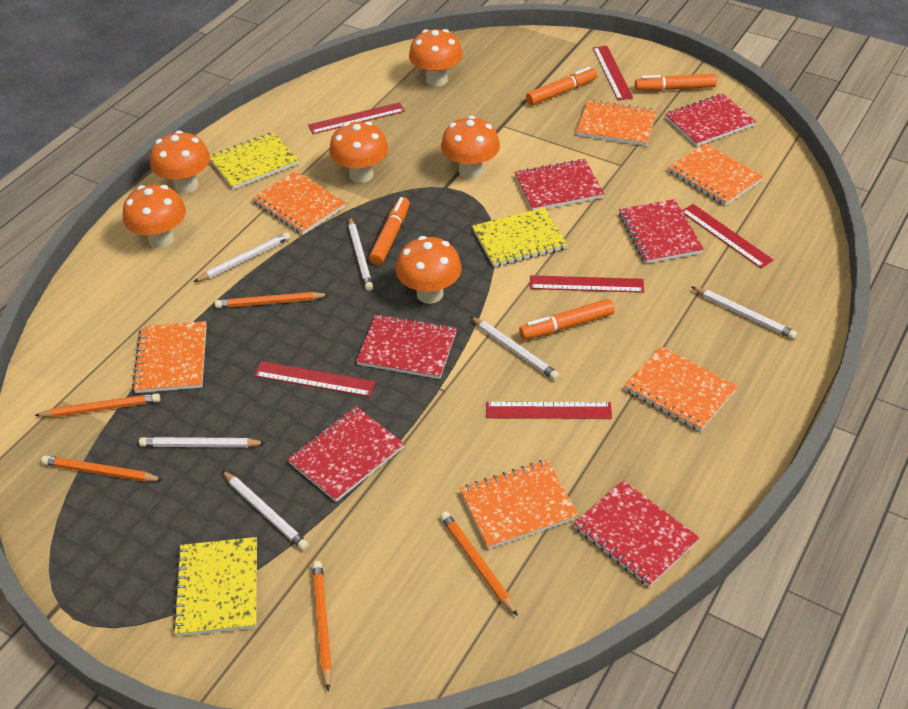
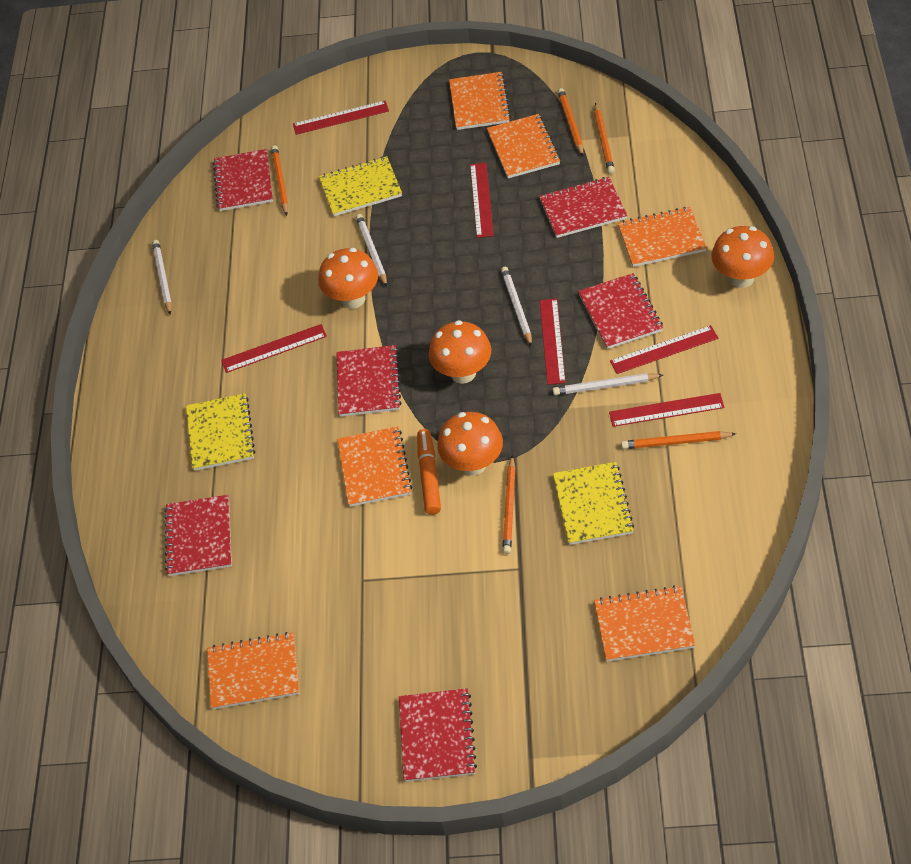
orange marker: [369,197,410,265] [519,299,615,340] [526,67,597,105] [635,74,717,91] = 4 -> [417,429,441,515] = 1
orange mushroom: [123,185,186,248] [150,131,210,194] [329,121,388,183] [396,236,462,304] [409,29,463,86] [441,116,500,179] = 6 -> [318,248,378,309] [429,320,491,384] [437,412,503,476] [712,226,774,288] = 4
white pencil: [139,437,265,448] [194,232,290,282] [222,470,309,550] [348,217,373,291] [470,316,559,380] [691,286,797,339] = 6 -> [152,240,172,315] [356,214,387,287] [501,267,532,347] [553,373,663,395] = 4

